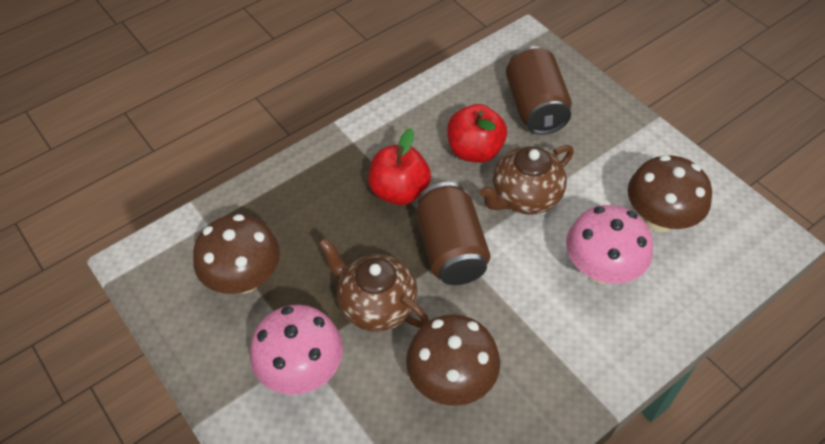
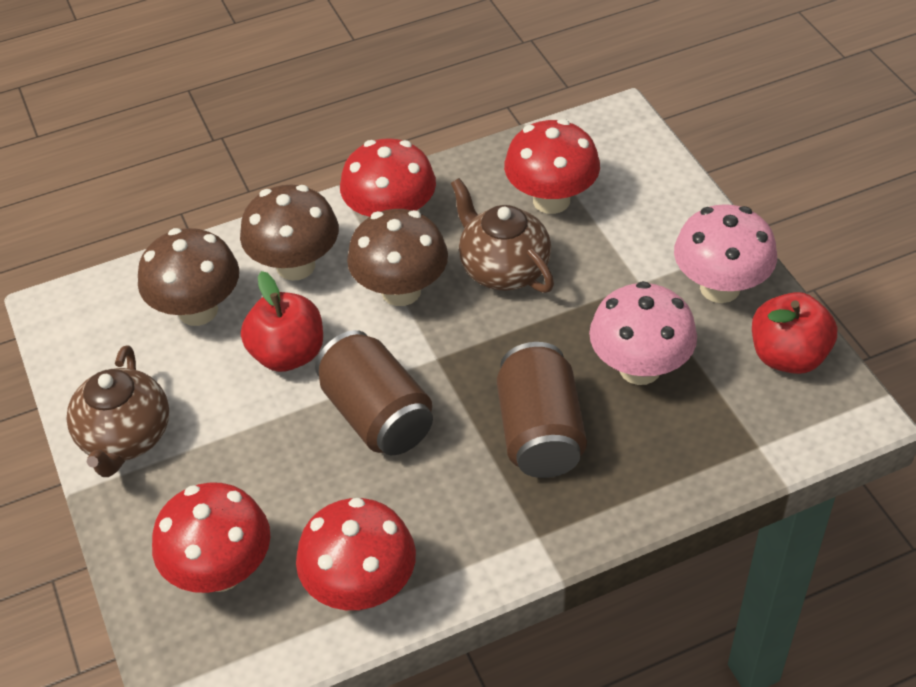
red mushroom: none = 0 -> [152,482,270,593] [296,498,416,610] [340,138,436,217] [504,119,600,214] = 4

